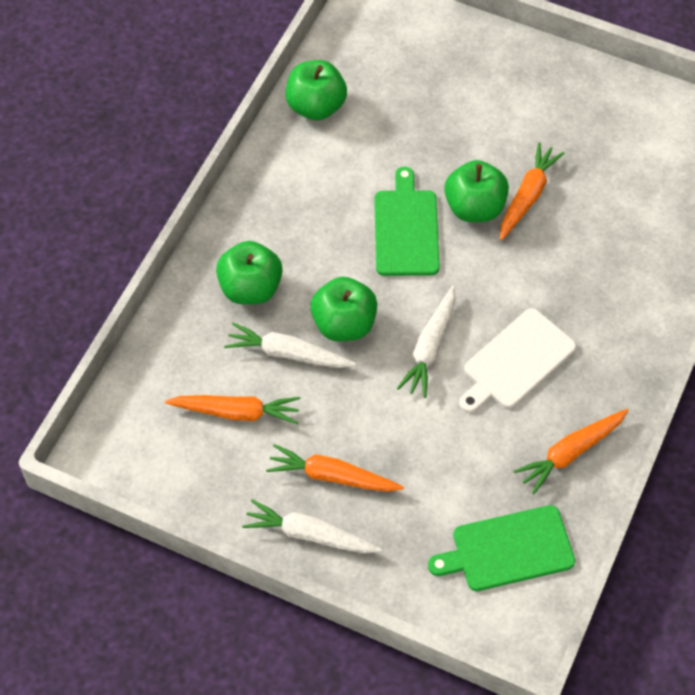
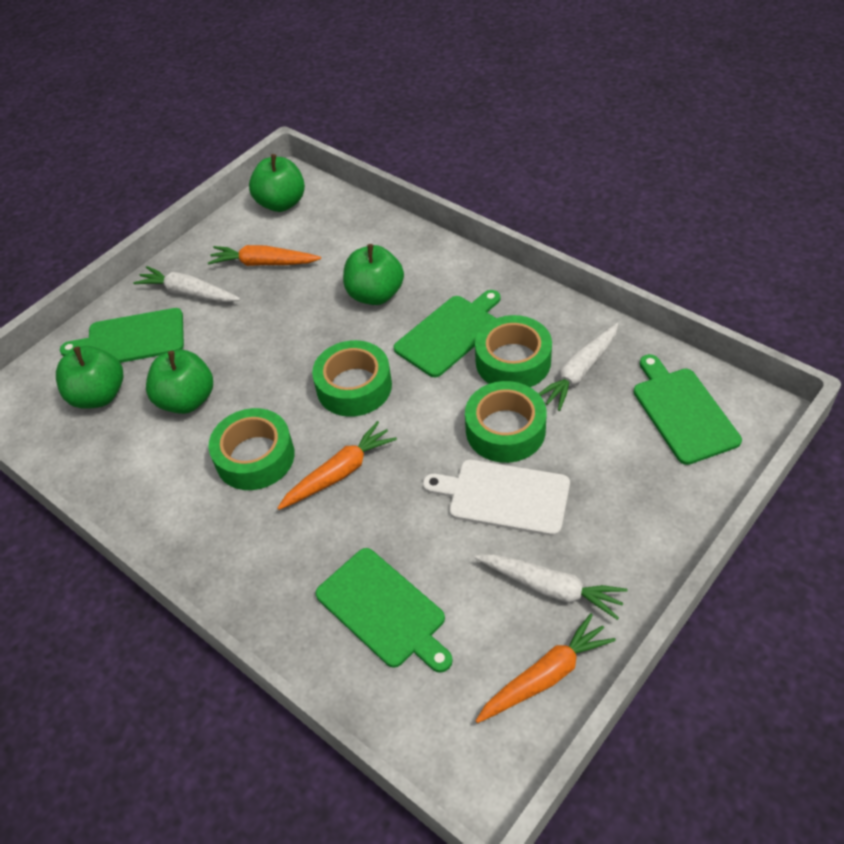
green cutting board: [374,167,440,276] [428,505,575,591] = 2 -> [60,308,184,363] [315,548,453,673] [394,290,500,378] [634,354,742,465] = 4
green tape: none = 0 -> [209,408,295,490] [312,340,392,417] [465,381,547,463] [475,315,552,387] = 4
orange carrot: [165,395,300,424] [266,444,404,492] [500,142,564,240] [514,409,629,494] = 4 -> [208,245,321,266] [277,421,397,510] [476,613,616,723] = 3

